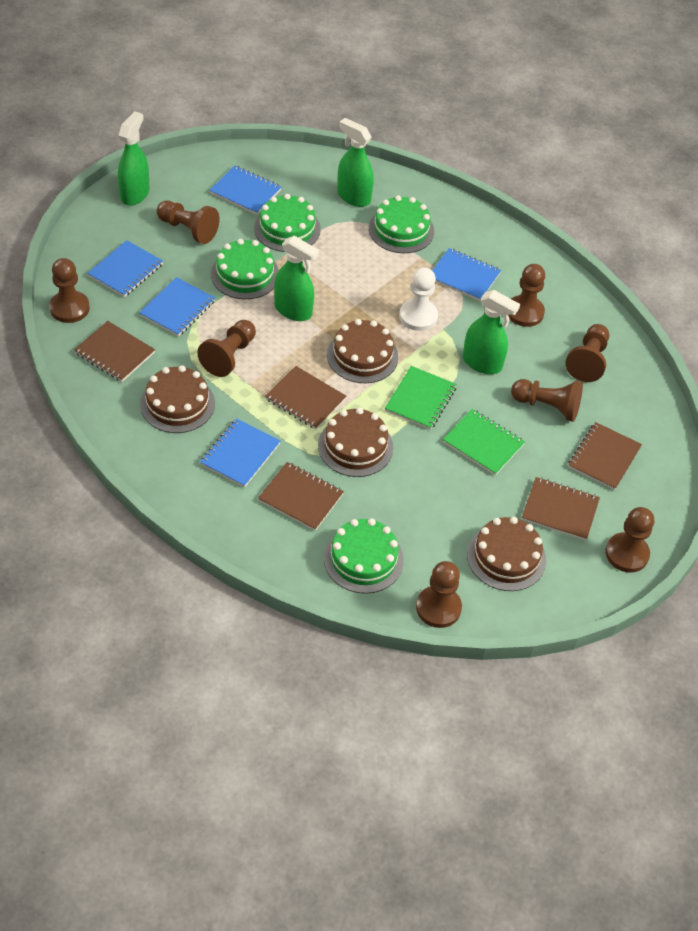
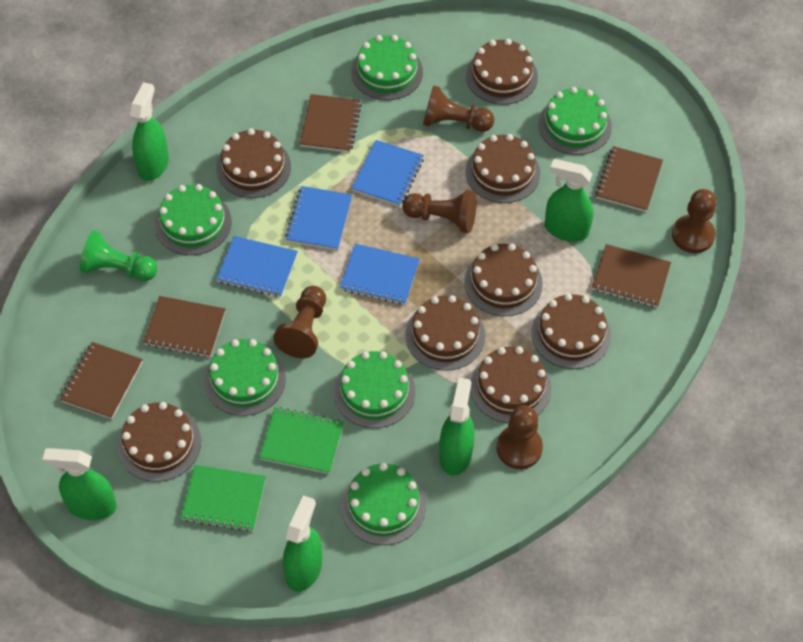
blue notebook: [87,240,163,297] [139,277,215,337] [200,418,281,488] [209,165,281,215] [432,248,501,301] = 5 -> [216,236,298,297] [285,186,353,250] [340,243,420,305] [351,140,424,206] = 4
brown cake: [140,365,215,433] [318,408,393,477] [327,319,398,383] [467,517,546,591] = 4 -> [117,402,201,482] [216,128,291,198] [405,295,485,371] [464,243,543,316] [465,134,540,203] [466,39,538,105] [470,346,552,423] [531,293,611,369] = 8
brown pawn: [49,258,90,323] [157,200,219,244] [197,320,256,377] [416,561,462,628] [508,264,545,327] [511,379,583,422] [566,324,609,382] [605,507,654,572] = 8 -> [273,286,326,358] [402,190,476,233] [423,85,494,132] [496,405,543,469] [672,189,716,253] = 5
green cake: [211,239,279,299] [254,194,321,252] [324,518,404,594] [369,195,434,253] = 4 -> [155,184,231,255] [204,339,286,416] [334,351,415,428] [341,463,426,545] [351,35,423,100] [538,87,612,155] = 6
green pawn: none = 0 -> [80,230,157,281] = 1
green spray bottle: [118,111,150,206] [274,236,319,321] [337,118,374,207] [463,290,520,374] = 4 -> [42,448,117,520] [130,82,169,181] [283,495,322,592] [439,378,475,476] [545,159,594,242] = 5
white pawn: [399,267,438,331] = 1 -> none = 0

